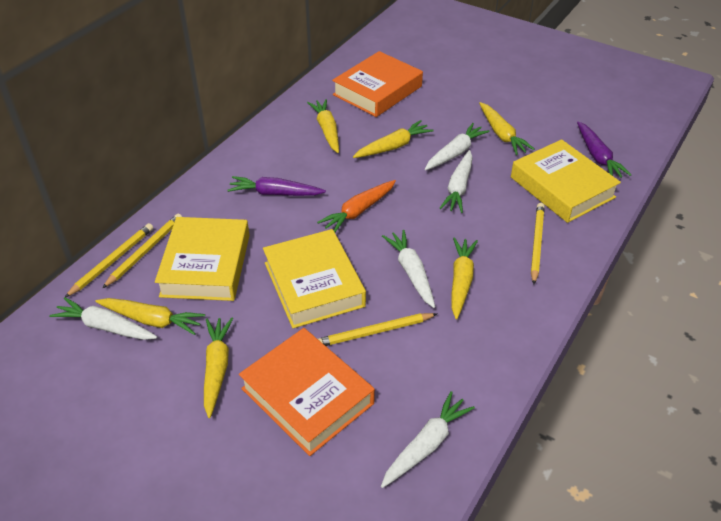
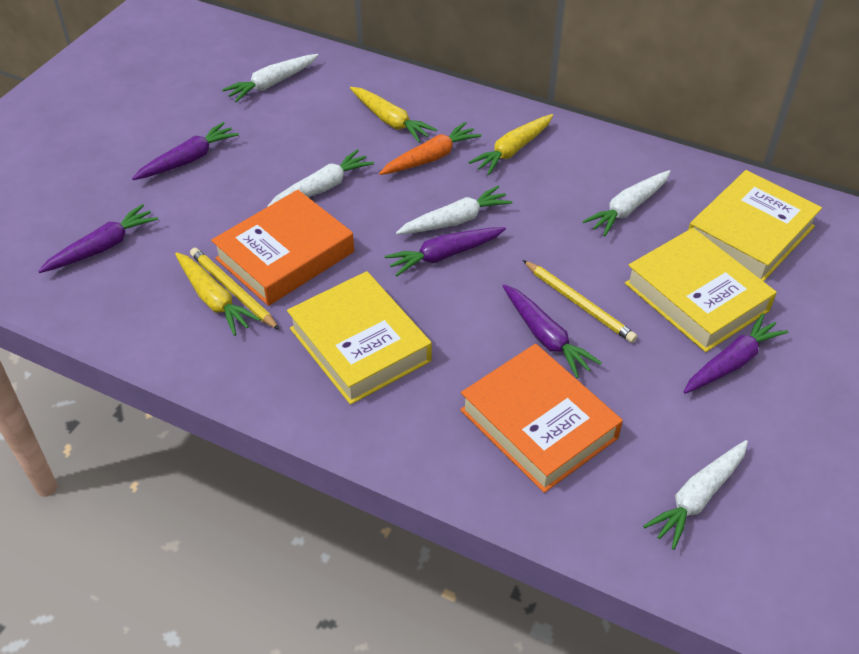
purple carrot: [228,176,326,196] [577,121,632,178] = 2 -> [38,204,158,273] [132,122,239,180] [385,227,506,276] [503,284,602,378] [684,313,788,394] = 5
yellow carrot: [95,298,205,335] [204,318,233,418] [307,99,339,153] [353,120,433,158] [452,237,478,319] [479,102,535,155] = 6 -> [175,252,261,336] [350,87,437,143] [468,114,553,175] = 3
yellow pencil: [65,223,153,297] [102,214,182,288] [318,313,437,346] [531,203,545,284] = 4 -> [190,248,280,330] [523,260,637,343] = 2

